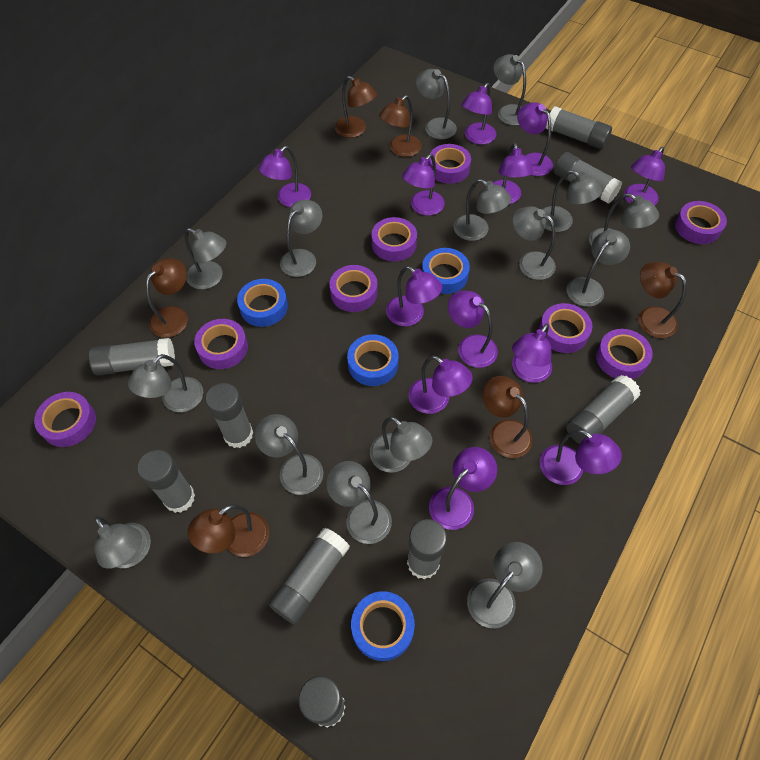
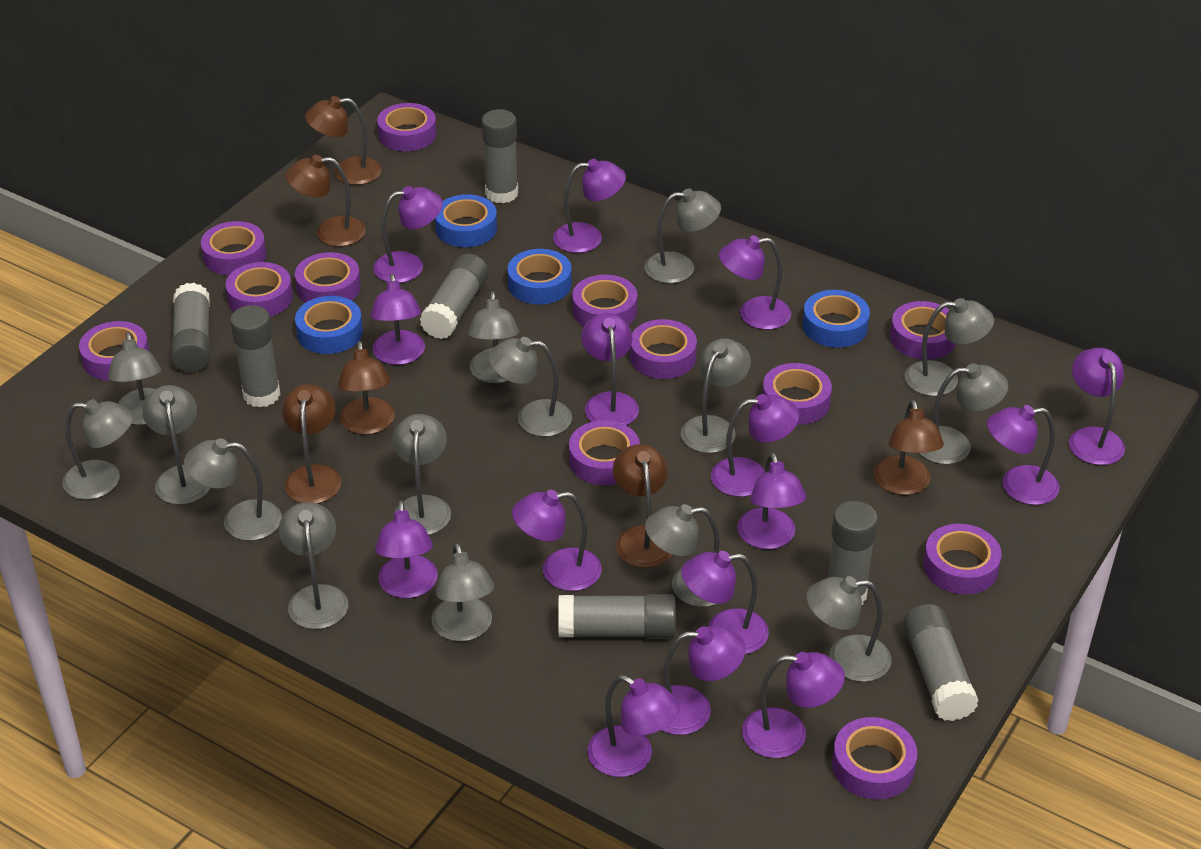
grey glue stick: [89,338,175,376] [137,450,195,513] [206,383,253,448] [269,528,350,625] [299,676,346,728] [407,519,447,580] [546,106,612,149] [554,152,622,204] [566,375,640,444] = 9 -> [171,283,210,372] [230,305,280,408] [420,254,489,339] [481,109,518,203] [558,594,676,638] [828,501,878,605] [903,604,979,721] = 7
purple lamp: [258,146,311,207] [386,266,442,326] [402,154,445,216] [408,356,473,414] [429,447,497,530] [448,291,498,368] [462,83,496,145] [493,143,533,204] [512,323,552,383] [517,102,553,176] [540,429,622,485] [624,147,665,206] = 12 -> [370,273,425,365] [373,186,443,283] [375,500,438,598] [512,490,602,591] [553,159,626,253] [581,313,639,425] [587,675,680,777] [661,626,746,735] [681,551,769,654] [711,394,799,497] [719,235,791,330] [737,453,807,549] [742,652,845,758] [987,405,1060,505] [1069,348,1125,465] = 15
purple tape: [34,392,96,447] [194,319,248,369] [330,265,378,312] [371,217,417,262] [428,144,471,184] [539,303,592,353] [596,329,653,379] [675,201,727,244] = 8 -> [79,321,150,381] [201,221,267,276] [226,262,293,317] [295,252,361,303] [377,103,437,151] [569,420,640,485] [572,274,637,326] [630,319,697,379] [762,363,832,425] [832,717,917,800] [890,301,956,360] [923,524,1002,594] = 12

